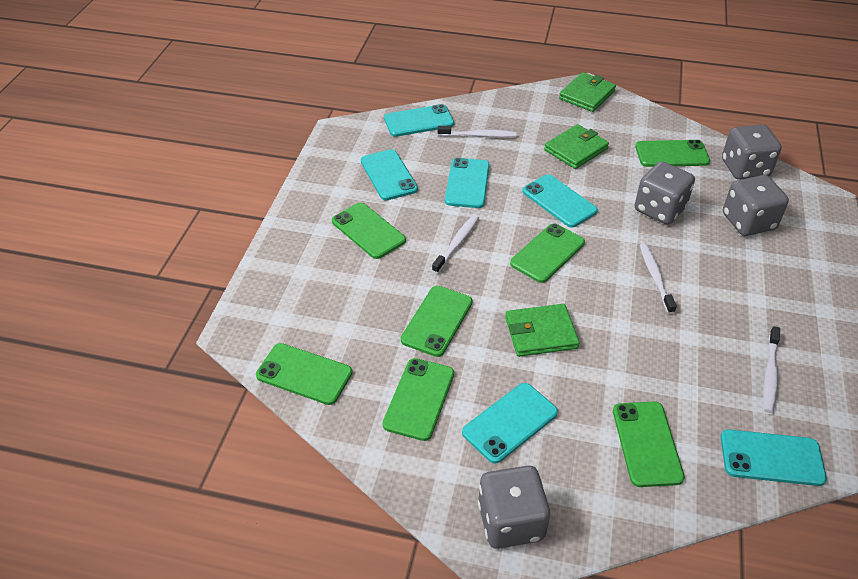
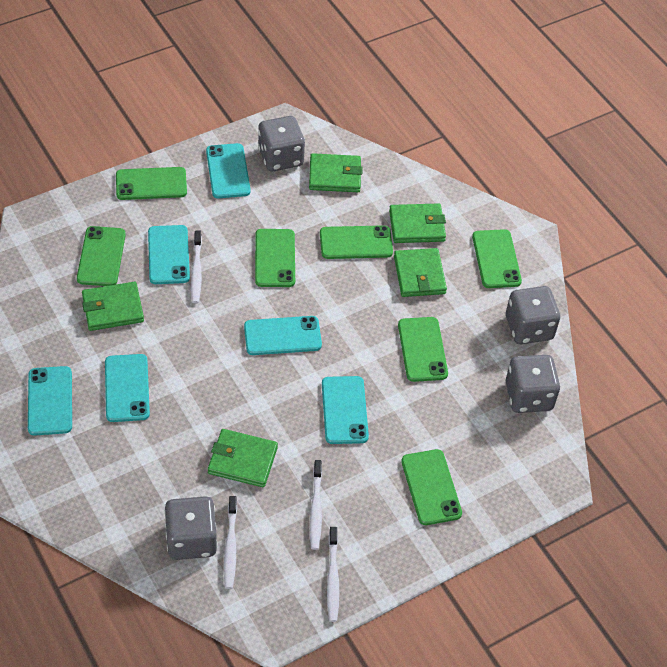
green wallet: [505,304,580,357] [544,124,609,169] [559,72,616,112] = 3 -> [82,282,144,331] [208,429,278,487] [309,153,362,192] [389,203,446,243] [394,248,447,297] = 5

